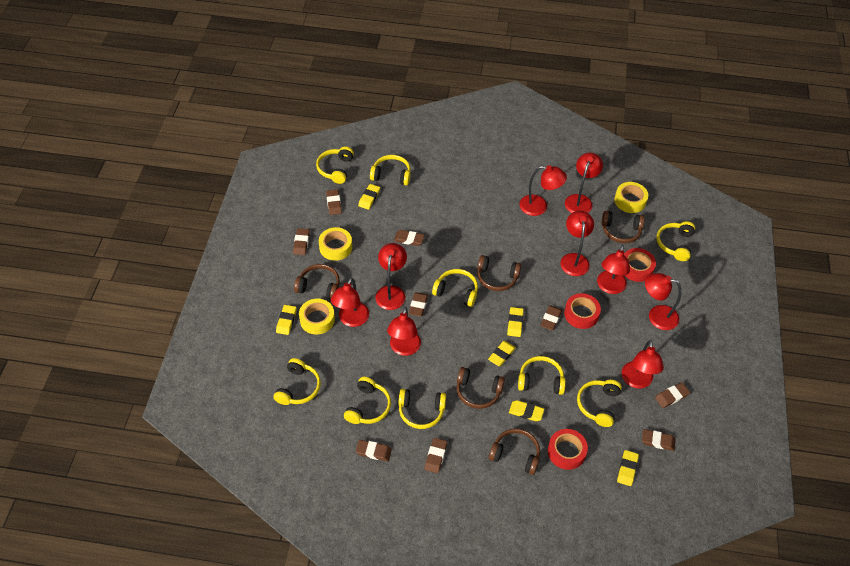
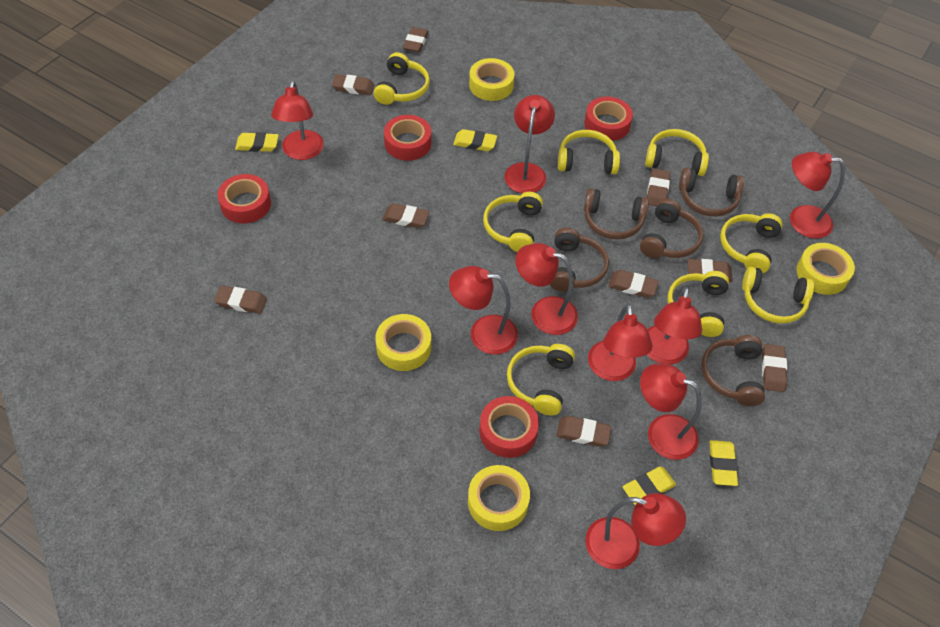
red tape: [548,429,588,470] [564,293,601,329] [624,248,656,282] = 3 -> [217,174,271,223] [384,115,431,161] [479,396,539,458] [584,97,633,141] = 4
yellow eraser: [276,305,297,335] [358,184,380,210] [488,341,516,366] [507,307,524,337] [509,400,544,421] [617,450,639,486] = 6 -> [235,132,279,152] [453,129,497,151] [623,467,676,505] [709,440,738,486] = 4
yellow headphones: [274,358,321,405] [316,146,354,184] [344,377,391,424] [370,155,411,186] [399,389,446,429] [432,269,478,307] [518,356,566,395] [577,380,622,427] [657,221,695,261] = 9 -> [374,52,430,105] [483,192,543,252] [507,344,575,416] [558,130,620,174] [645,129,709,176] [668,271,729,337] [720,213,783,274] [742,267,814,324] = 8
yellow tape: [299,299,335,334] [319,227,352,261] [614,182,648,213] = 3 -> [375,314,431,371] [468,465,530,531] [469,58,515,101] [796,243,855,295] = 4

